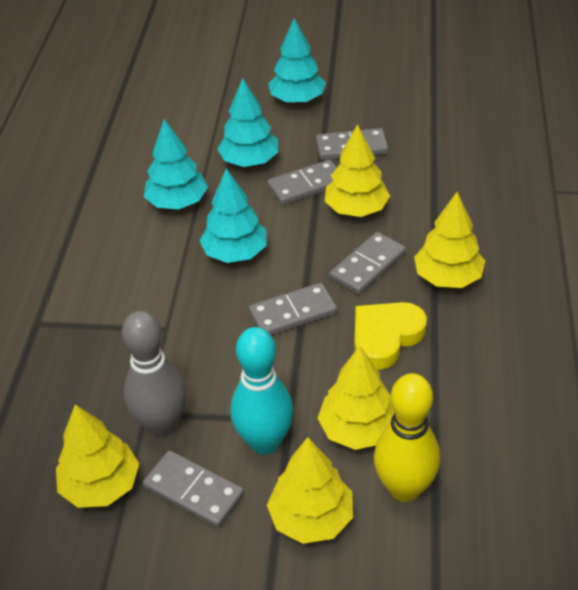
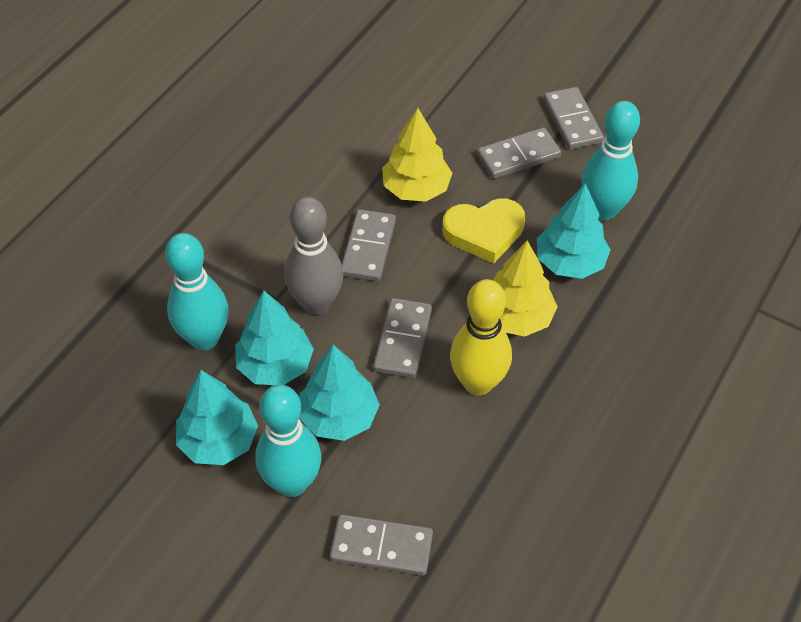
turquoise bowling pin: [230,327,294,454] = 1 -> [165,233,229,350] [255,384,322,497] [582,101,640,221] = 3
yellow tree: [56,404,139,508] [267,437,353,544] [317,346,394,450] [325,124,390,217] [414,192,485,288] = 5 -> [382,108,452,202] [493,241,558,337] = 2

